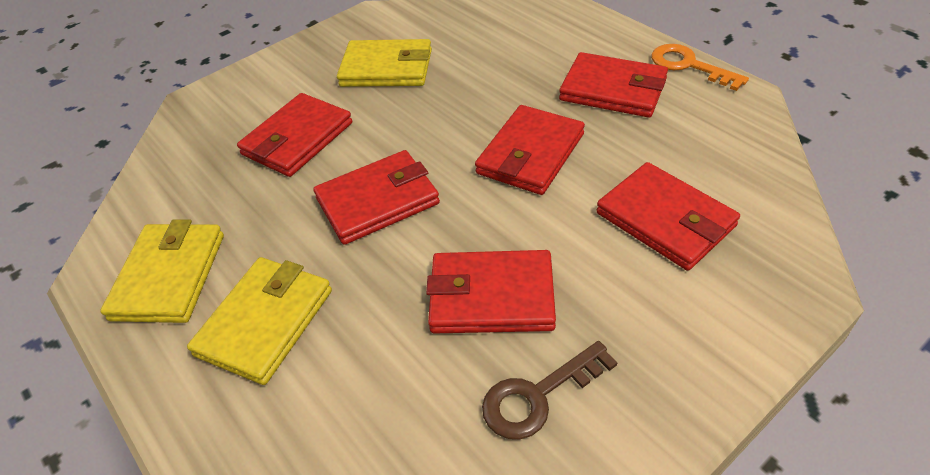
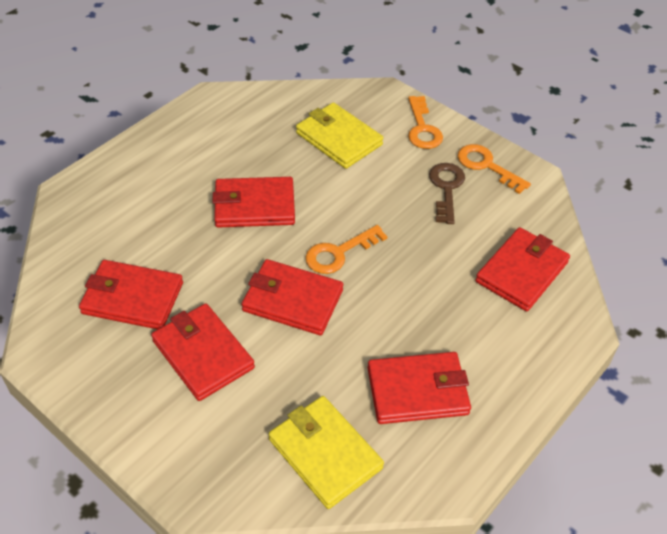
orange key: [651,44,749,91] = 1 -> [306,225,388,274] [408,96,443,149] [458,144,531,194] = 3
yellow wallet: [100,220,224,323] [187,257,332,385] [337,39,432,87] = 3 -> [269,396,384,509] [296,103,383,169] = 2

